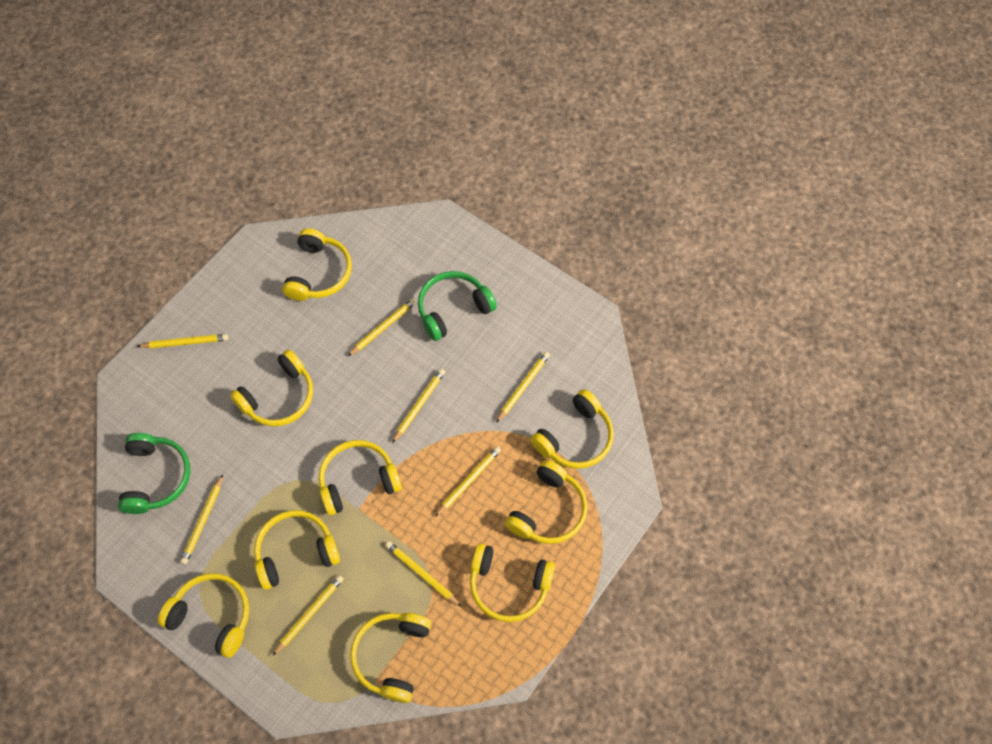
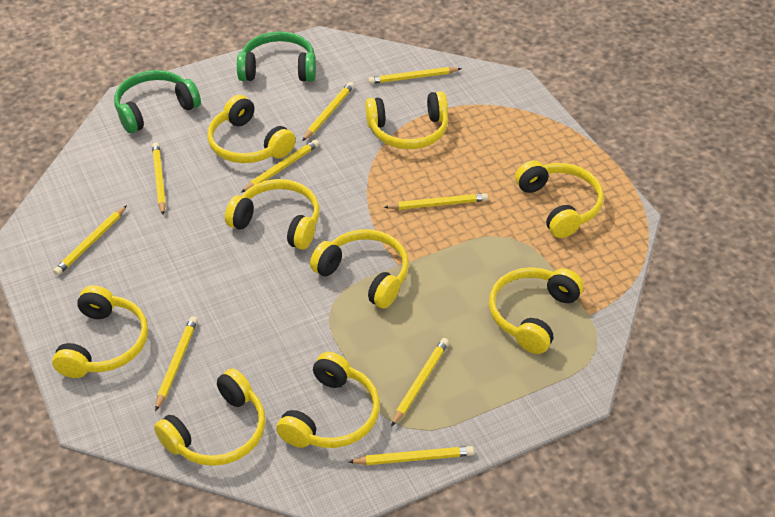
yellow pencil: [137,334,228,348] [180,474,223,565] [272,575,344,656] [348,298,416,356] [385,541,462,607] [392,369,445,443] [435,446,501,517] [496,352,550,423] = 8 -> [53,205,127,275] [152,142,166,215] [155,316,198,411] [241,139,319,192] [302,82,354,141] [349,446,474,465] [368,67,462,84] [384,193,488,210] [391,338,449,427] = 9

